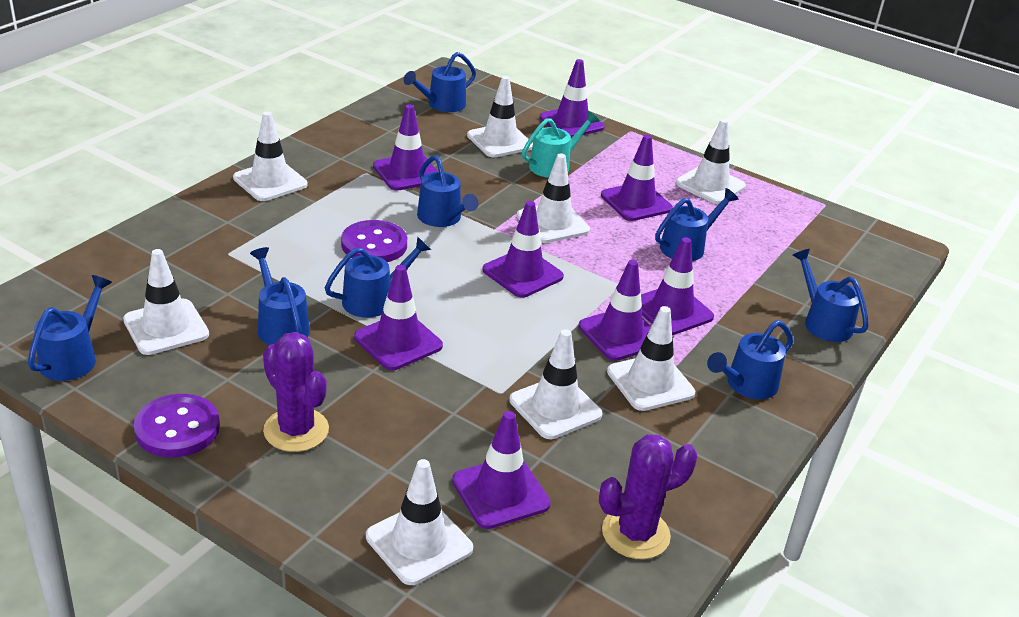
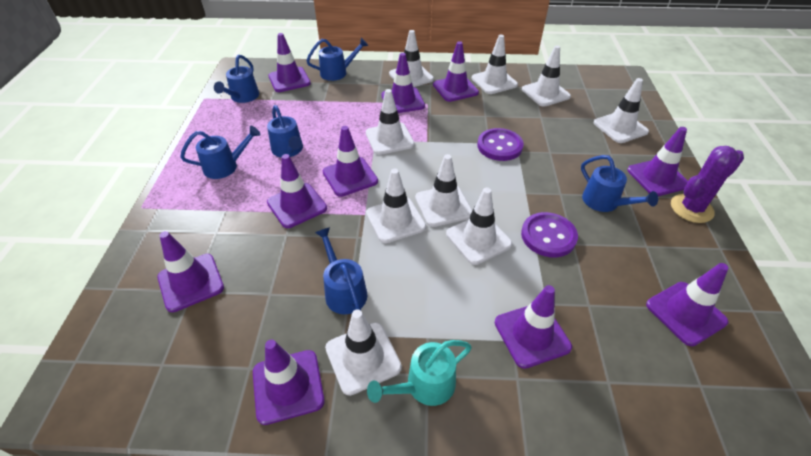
blue watering can: [28,275,112,381] [250,247,310,345] [325,236,431,318] [403,52,476,112] [417,155,479,227] [655,188,739,261] [707,320,793,399] [793,249,869,342] = 8 -> [180,126,261,179] [214,55,259,103] [267,105,303,158] [307,38,368,81] [315,227,367,314] [581,155,658,212] = 6
purple cactus: [263,332,329,452] [599,434,697,559] = 2 -> [671,146,744,223] = 1
purple traffic cone: [354,265,443,370] [373,104,438,190] [452,411,551,529] [482,201,564,298] [540,59,605,138] [578,260,651,361] [601,135,673,221] [641,237,714,335] = 8 -> [157,231,224,312] [253,340,325,425] [267,154,327,228] [268,33,311,92] [323,126,378,197] [381,53,425,113] [433,41,479,102] [495,285,572,369] [627,127,688,196] [646,263,728,346] = 10
white traffic cone: [123,249,209,355] [233,111,308,201] [366,459,473,585] [467,76,533,157] [509,329,602,439] [517,153,590,243] [607,306,695,411] [676,119,746,204] = 8 -> [325,309,402,396] [366,89,415,155] [366,169,426,243] [389,30,434,87] [415,154,473,227] [446,188,512,265] [472,35,518,94] [522,45,571,107] [593,78,649,143] = 9

